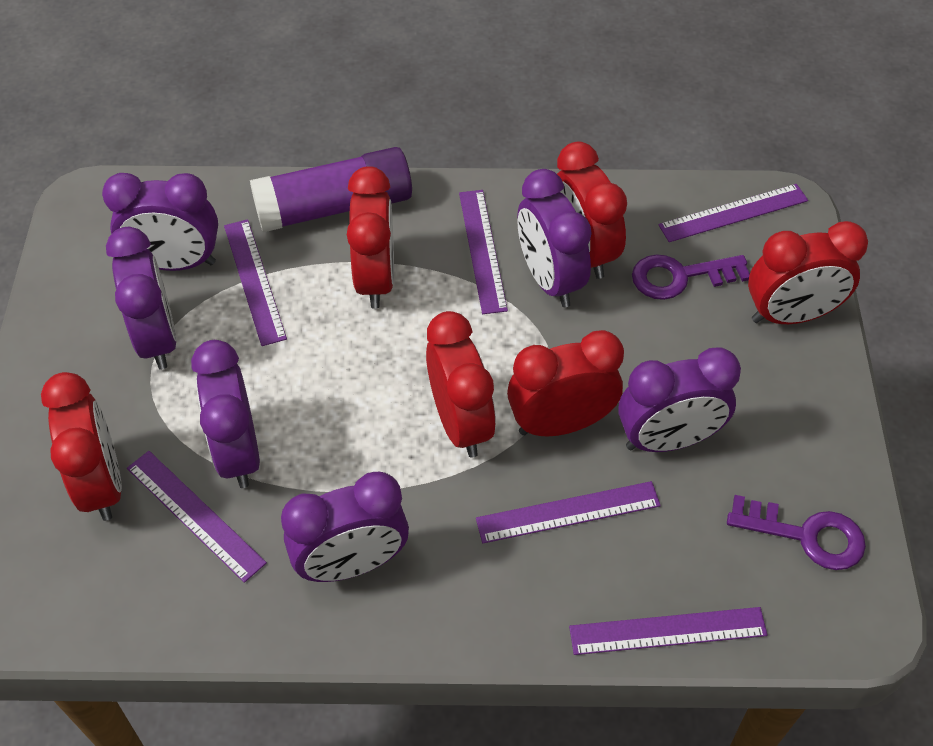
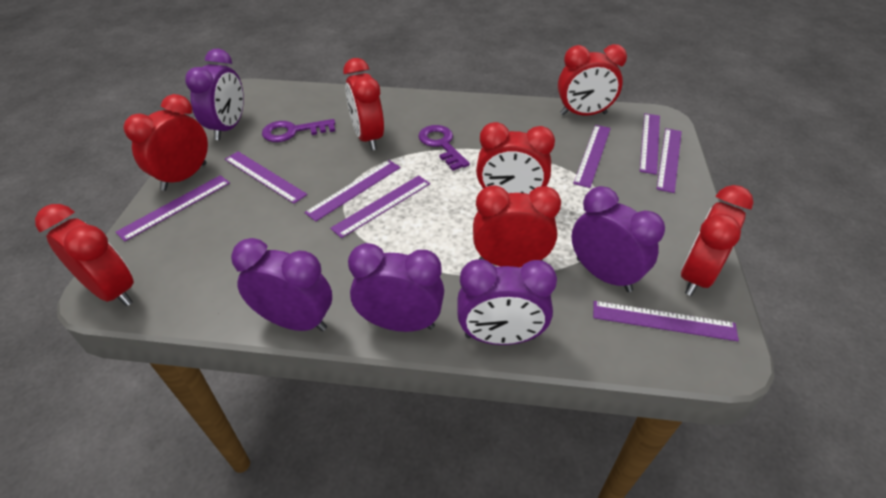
purple clock: [102,173,218,271] [106,227,177,370] [191,340,260,488] [281,472,409,582] [517,169,592,307] [618,347,741,452] = 6 -> [185,48,244,140] [231,238,332,331] [348,243,444,332] [458,259,557,345] [572,186,665,292] = 5
purple glue stick: [250,147,412,232] = 1 -> none = 0
purple ruler: [127,451,267,583] [224,219,287,346] [459,190,508,314] [476,481,661,543] [569,607,768,655] [658,184,808,242] = 6 -> [116,175,230,242] [225,151,307,204] [304,160,400,222] [330,176,430,238] [573,125,611,188] [593,301,739,341] [640,113,660,175] [657,128,682,193] = 8
red clock: [41,372,122,521] [347,166,394,309] [426,311,496,458] [507,330,624,436] [557,142,627,279] [748,221,868,324] = 6 -> [35,204,134,306] [124,94,208,191] [343,58,384,150] [473,185,561,267] [476,122,555,194] [558,44,627,116] [681,185,754,296] = 7

